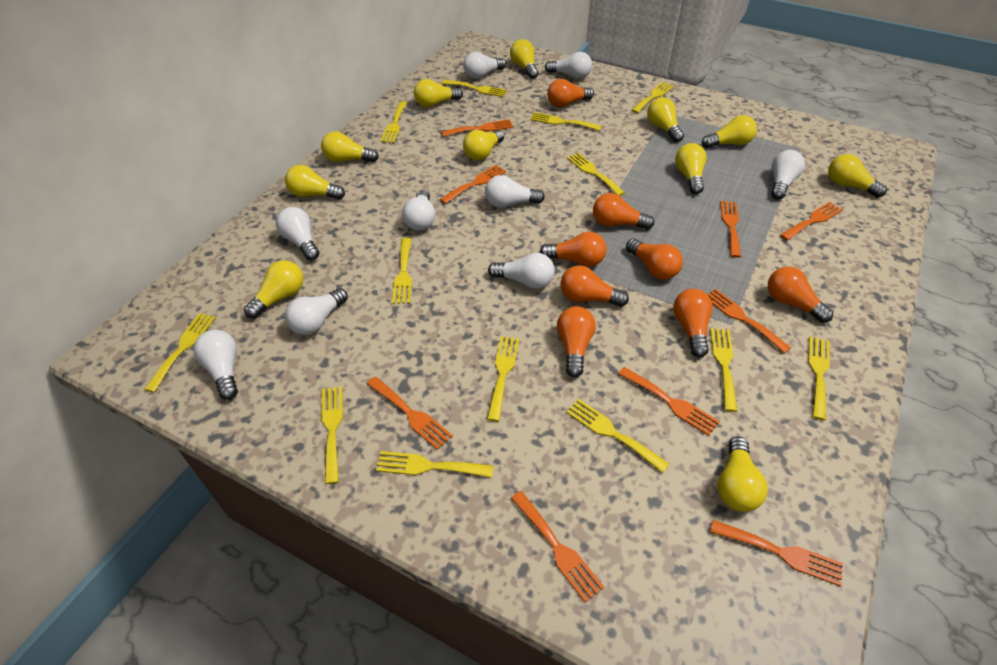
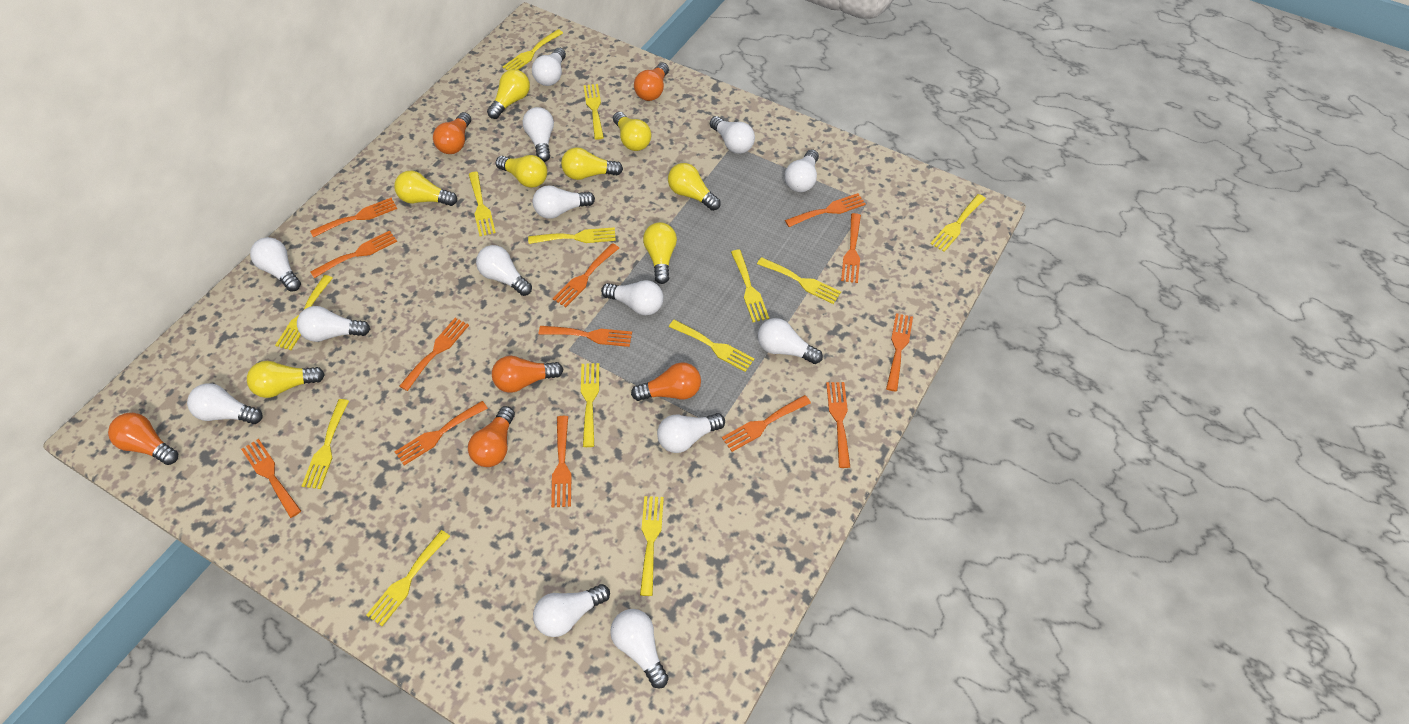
orange fork: [367,376,453,450] [440,165,506,204] [441,119,513,137] [511,491,605,603] [618,367,720,436] [707,289,791,353] [710,520,843,587] [720,201,741,258] [780,202,843,240] = 9 -> [241,439,301,518] [310,198,397,237] [310,231,397,278] [395,401,488,465] [399,318,469,391] [539,326,632,347] [551,416,572,508] [553,243,619,307] [722,395,811,452] [785,193,866,227] [826,382,850,468] [841,213,861,283] [886,313,913,392] = 13
orange light bulb: [540,232,607,267] [547,79,594,107] [557,306,596,377] [561,266,629,307] [593,193,654,230] [626,238,683,280] [673,289,713,357] [768,266,833,323] = 8 -> [108,413,178,465] [433,112,471,154] [468,406,515,467] [492,356,563,393] [631,362,701,401] [634,63,669,101] = 6
white light bulb: [193,330,238,400] [276,207,319,260] [285,288,348,335] [402,190,435,231] [463,52,506,79] [485,175,545,208] [488,253,555,289] [545,52,592,79] [771,150,805,200] = 9 -> [187,383,263,424] [250,237,301,292] [297,306,370,342] [476,245,532,296] [523,107,554,162] [532,48,566,86] [532,185,595,219] [533,584,610,637] [601,280,663,315] [610,609,669,688] [657,413,725,453] [710,116,755,154] [758,318,823,364] [785,149,819,192] = 14
yellow light bulb: [244,260,303,319] [285,165,345,200] [321,131,379,162] [414,79,463,107] [463,130,504,160] [510,39,538,79] [647,97,684,142] [675,143,707,194] [702,115,757,148] [717,437,768,512] [828,154,887,197] = 11 -> [247,361,325,398] [394,171,457,206] [487,69,530,119] [496,155,547,188] [561,147,623,180] [613,112,651,151] [643,222,677,284] [668,163,721,211] = 8

